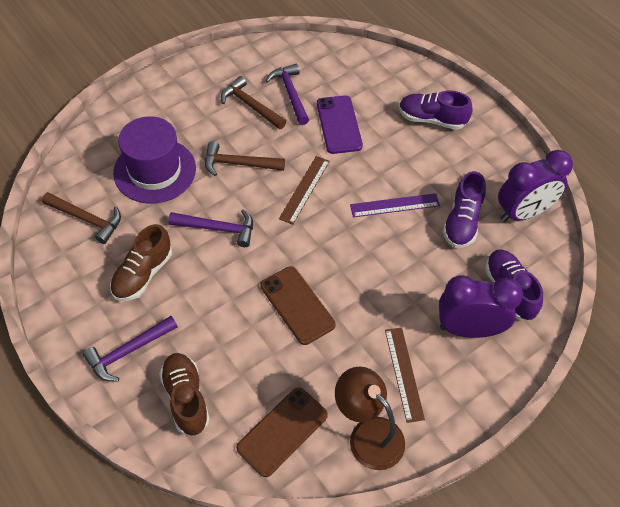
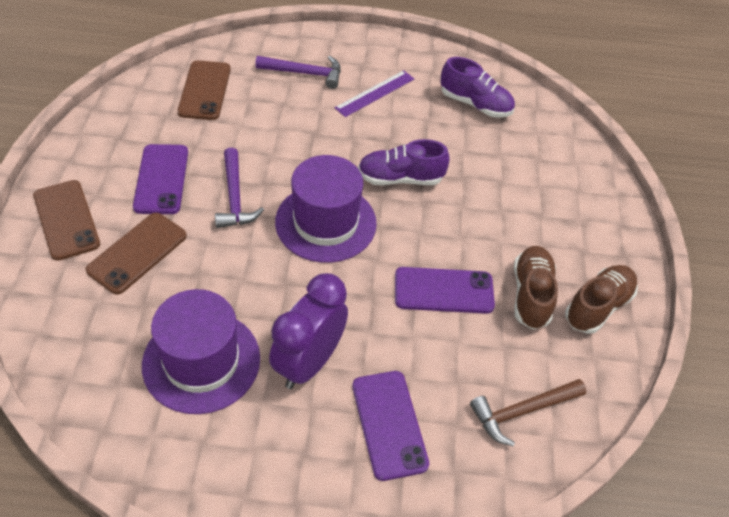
brown hammer: [42,192,121,244] [205,141,285,176] [221,76,286,129] = 3 -> [470,379,587,447] = 1
brown lamp: [335,366,405,470] = 1 -> none = 0
brown phone: [236,387,328,477] [260,266,336,345] = 2 -> [33,180,100,261] [86,213,187,295] [177,60,231,120] = 3
brown ruler: [279,156,330,225] [385,328,425,423] = 2 -> none = 0
purple clock: [439,275,523,338] [498,150,573,222] = 2 -> [269,273,348,389] = 1
purple hammer: [83,316,178,382] [168,209,253,247] [266,64,309,125] = 3 -> [215,148,264,228] [255,56,341,89] = 2
purple hat: [113,116,196,204] = 1 -> [142,289,260,414] [275,155,377,263] = 2
purple phone: [317,95,363,154] = 1 -> [133,144,188,214] [352,371,429,481] [395,267,495,314] = 3
purple shoe: [399,90,473,130] [443,171,486,248] [485,249,543,321] = 3 -> [358,139,450,185] [440,57,515,118] = 2

